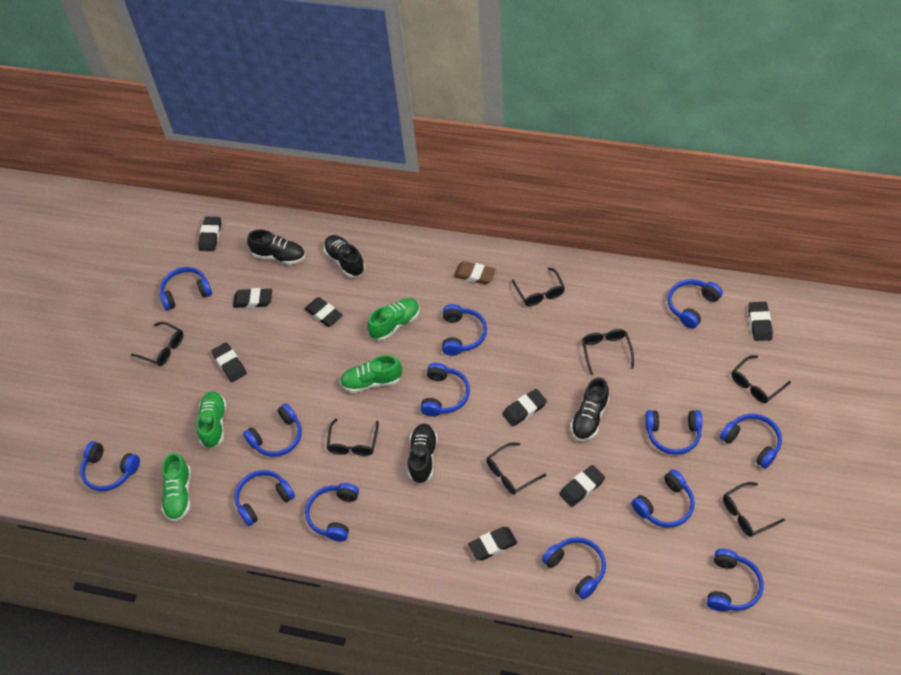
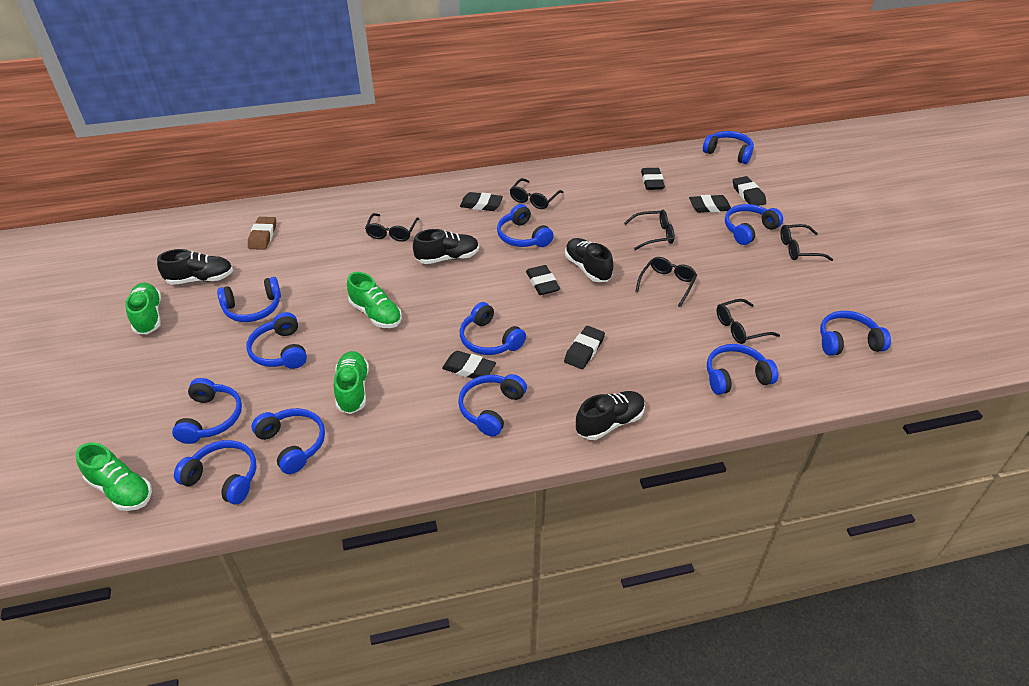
black eraser: [198,217,221,251] [212,342,247,382] [233,288,272,308] [305,297,343,327] [468,527,517,560] [502,389,547,427] [559,465,605,507] [748,302,773,341] = 8 -> [442,351,496,379] [460,192,503,211] [526,265,560,295] [564,326,605,369] [641,168,665,190] [689,195,731,213] [733,176,766,206] = 7
black glasses: [131,322,183,366] [327,419,379,456] [486,443,547,495] [512,267,565,306] [582,329,634,375] [723,482,785,537] [732,355,791,403] = 7 -> [365,213,419,242] [510,178,564,209] [624,210,674,250] [635,257,697,307] [717,299,780,344] [780,224,833,261] = 6
blue headphones: [80,441,140,491] [160,267,212,311] [235,470,295,526] [243,403,302,457] [305,483,359,542] [420,363,470,417] [442,304,487,356] [542,537,606,599] [632,469,695,527] [645,410,702,455] [668,279,723,329] [707,549,763,611] [720,413,782,469] = 13 -> [172,378,242,444] [174,440,257,505] [217,277,281,322] [246,312,307,369] [251,408,325,474] [458,374,527,437] [460,302,526,355] [497,204,554,247] [703,131,754,164] [707,344,778,395] [725,204,783,245] [820,311,891,356] = 12

